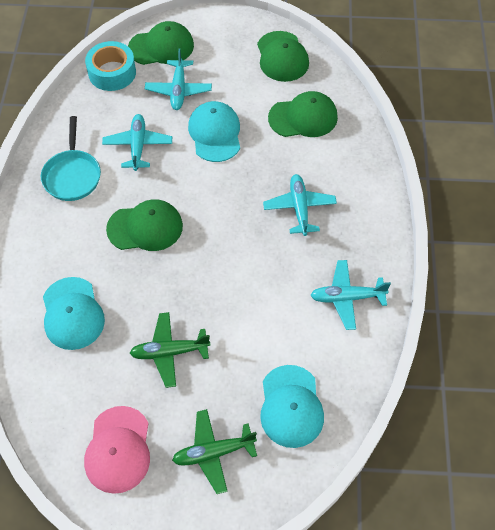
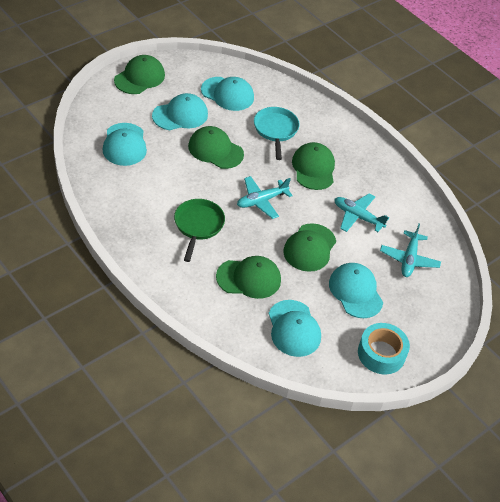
green cap: [106,199,183,251] [128,21,194,65] [257,31,309,82] [268,91,338,137] = 4 -> [114,55,165,94] [188,126,244,169] [216,256,281,299] [283,223,336,272] [292,142,335,190] = 5
green pan: none = 0 -> [174,199,225,262] = 1
green plane: [130,312,210,388] [172,409,257,494] = 2 -> none = 0
pink cap: [84,406,150,494] = 1 -> none = 0
turquoise cap: [43,277,105,350] [188,101,240,162] [260,365,324,448] = 3 -> [102,123,147,166] [152,93,208,130] [201,77,254,111] [268,300,321,357] [329,263,383,318] = 5
turquoise plane: [102,114,172,171] [145,49,212,110] [263,174,337,236] [310,260,391,330] = 4 -> [237,176,293,219] [335,193,389,232] [380,224,441,277] = 3

